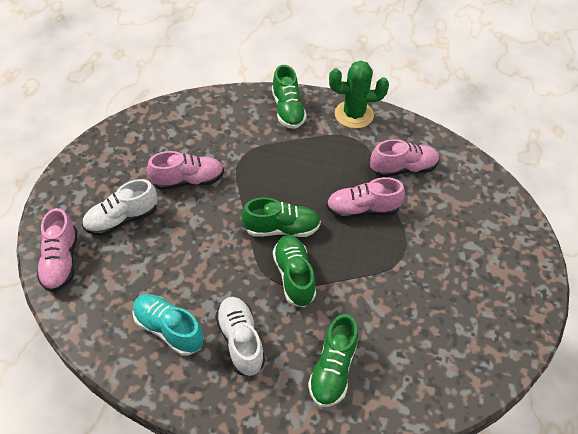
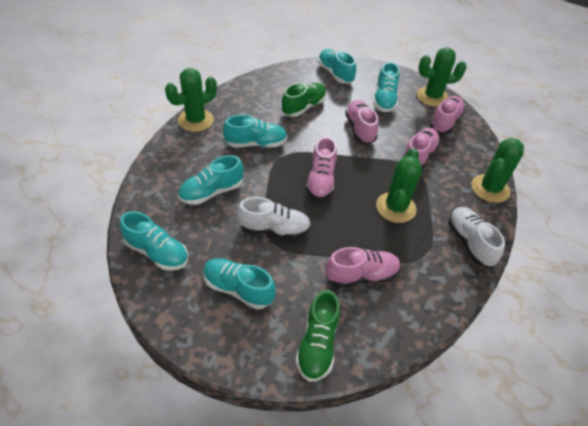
green cactus: [329,61,389,129] = 1 -> [165,68,217,132] [376,148,422,223] [417,47,467,107] [471,138,524,203] = 4
green shoe: [241,197,321,237] [272,65,307,129] [273,235,316,307] [308,314,358,407] = 4 -> [281,83,326,117] [295,290,340,382] = 2
pink shoe: [37,208,78,292] [147,151,224,190] [326,177,405,219] [370,139,440,177] = 4 -> [306,137,337,200] [326,247,401,287] [345,100,378,144] [402,128,440,169] [430,96,465,134] = 5
turquoise shoe: [132,294,204,356] = 1 -> [120,211,188,271] [178,155,244,205] [203,258,276,309] [223,115,287,147] [318,49,356,84] [373,62,399,112] = 6

